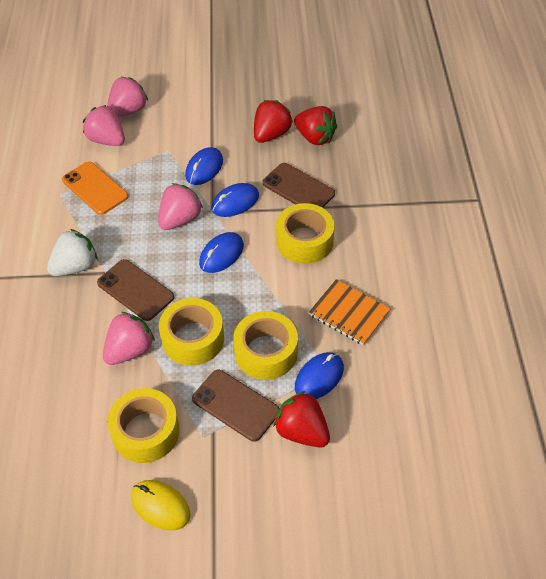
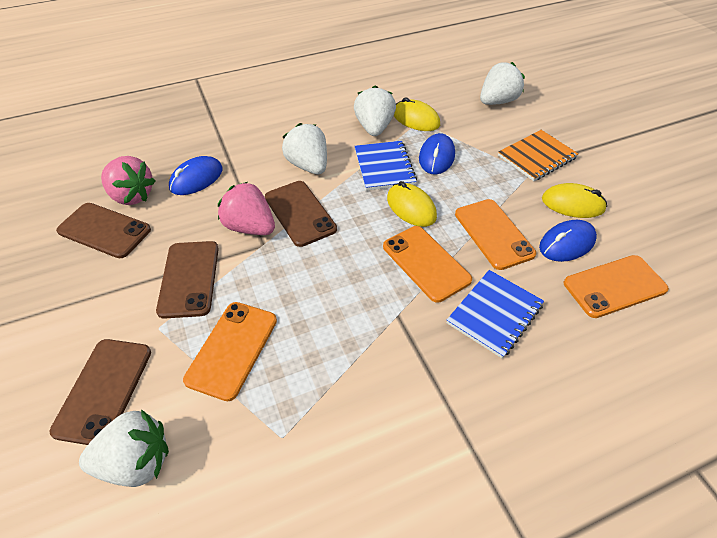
blue mouse: [185,147,223,185] [199,232,244,273] [211,183,259,217] [295,352,344,399] = 4 -> [169,156,223,195] [419,133,455,175] [539,220,597,262] = 3
blue notebook: none = 0 -> [355,141,417,191] [447,270,544,358] = 2
brown phone: [97,259,174,321] [192,370,280,442] [262,163,335,208] = 3 -> [50,339,151,445] [56,203,151,258] [156,241,219,319] [265,181,337,247] = 4
orange phone: [62,161,128,215] = 1 -> [183,302,277,401] [383,226,472,303] [455,199,536,270] [564,255,669,318] = 4
pink strawberry: [83,105,125,146] [103,312,155,365] [107,77,148,117] [158,183,203,230] = 4 -> [101,156,155,205] [218,182,275,235] = 2
red strawberry: [254,100,293,143] [274,391,330,448] [294,106,337,145] = 3 -> none = 0
white strawberry: [47,229,97,276] = 1 -> [79,409,169,487] [282,123,327,174] [354,85,396,136] [480,62,525,105] = 4
yellow mouse: [131,480,190,531] = 1 -> [387,181,437,227] [394,97,440,131] [542,183,607,218] = 3
yellow tape: [107,388,180,463] [159,298,224,366] [233,311,298,380] [276,203,335,264] = 4 -> none = 0

